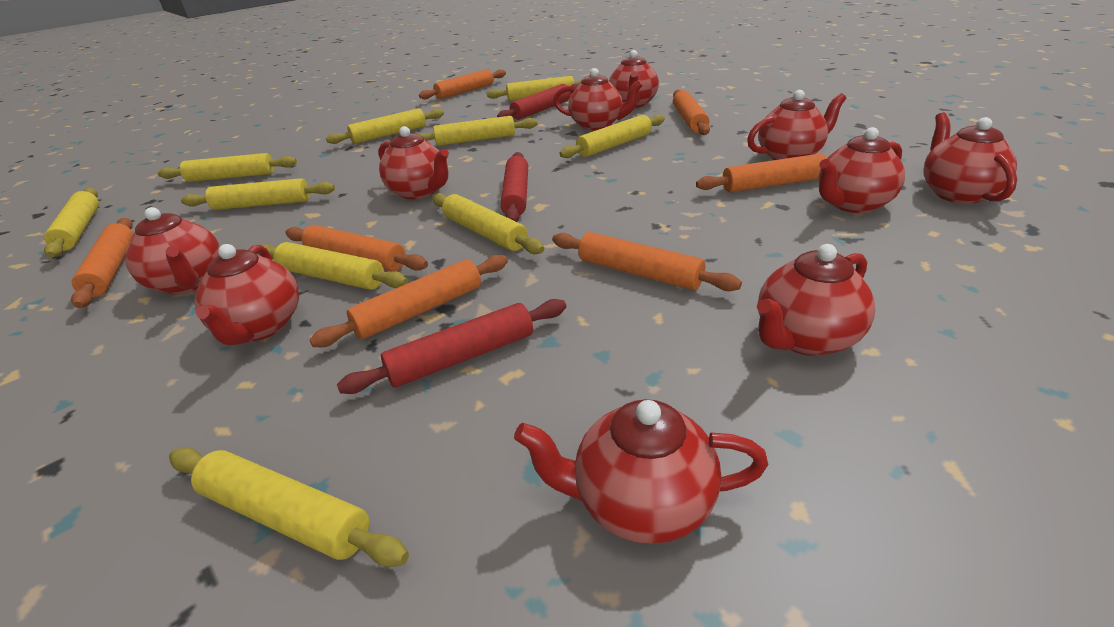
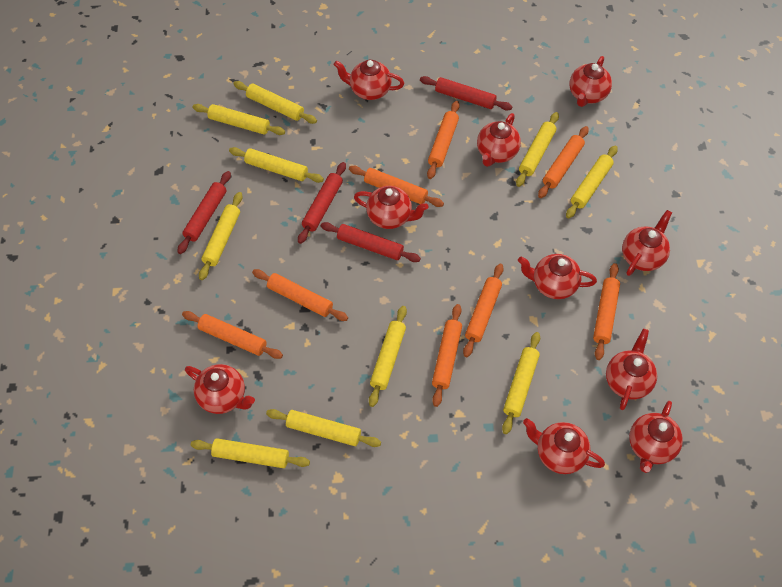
orange rolling pin: [71,218,134,308] [286,225,428,272] [309,255,508,347] [419,69,506,99] [552,232,742,291] [673,90,710,135] [696,154,827,192] = 7 -> [182,311,283,359] [252,269,348,321] [349,166,444,207] [427,101,460,179] [432,304,462,407] [463,264,504,357] [538,126,589,198] [593,263,620,360] = 8
red rolling pin: [337,299,566,394] [497,84,578,120] [500,152,528,222] = 3 -> [178,171,231,254] [298,162,346,244] [321,222,421,262] [420,76,513,111] = 4

